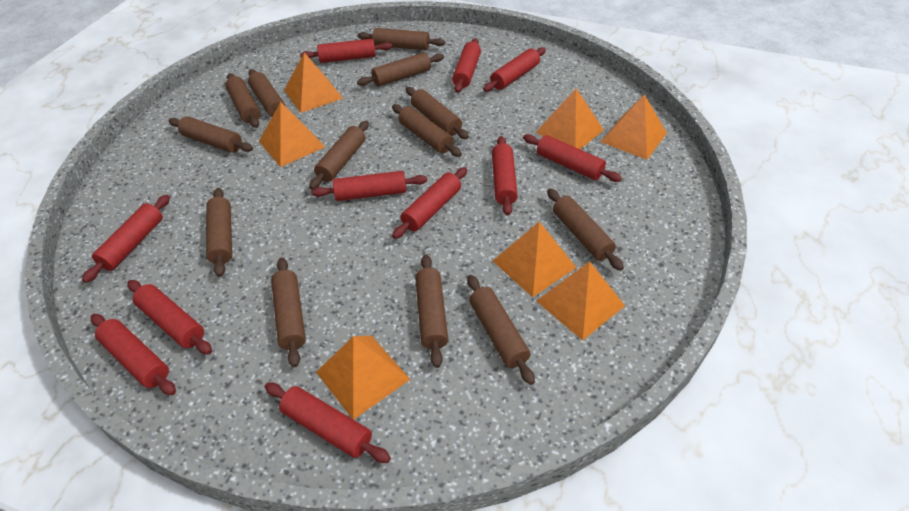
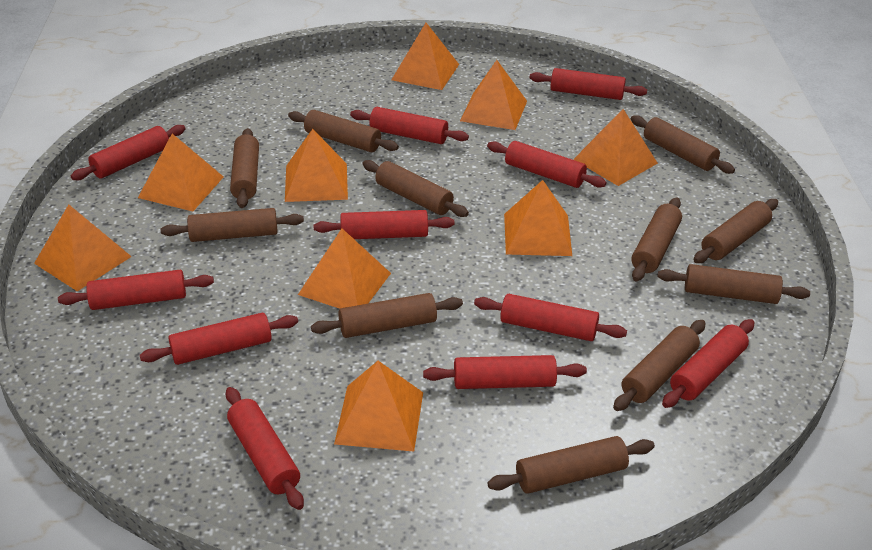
brown rolling pin: [168,116,253,153] [206,188,232,277] [225,73,260,128] [248,69,286,117] [271,257,306,367] [309,121,369,190] [357,52,444,87] [358,28,445,50] [392,104,462,157] [406,87,469,139] [415,254,448,368] [467,275,535,385] [547,189,624,271] = 13 -> [161,208,304,242] [230,128,259,208] [288,110,399,152] [311,293,463,338] [362,160,469,217] [487,436,655,494] [613,320,706,411] [631,115,735,174] [631,197,682,282] [657,264,810,304] [694,199,778,263] = 11
orange pyramid: [259,102,325,167] [284,53,343,113] [316,336,410,420] [493,222,577,297] [535,89,604,149] [536,261,625,340] [601,94,667,160] = 7 -> [34,205,132,291] [138,134,224,211] [285,129,348,202] [298,229,391,309] [334,361,423,452] [391,23,459,90] [460,60,527,130] [504,180,572,256] [573,109,658,186] = 9

